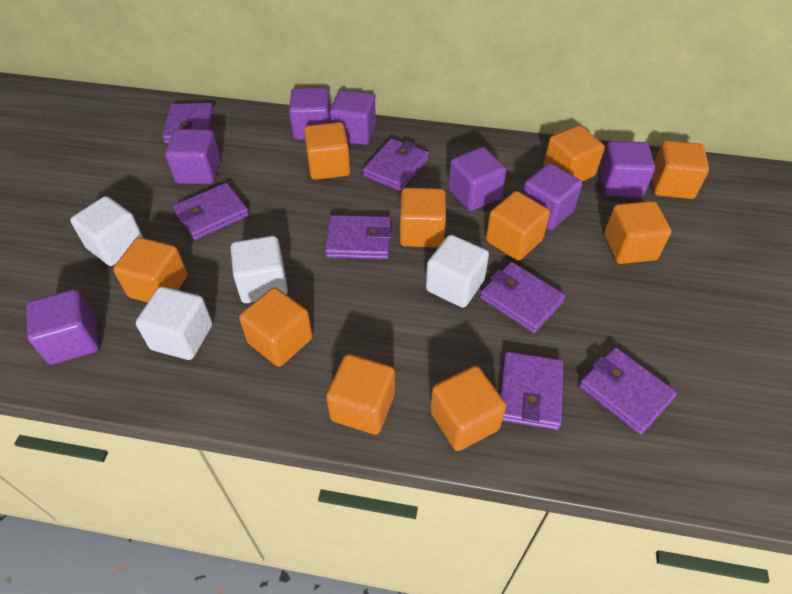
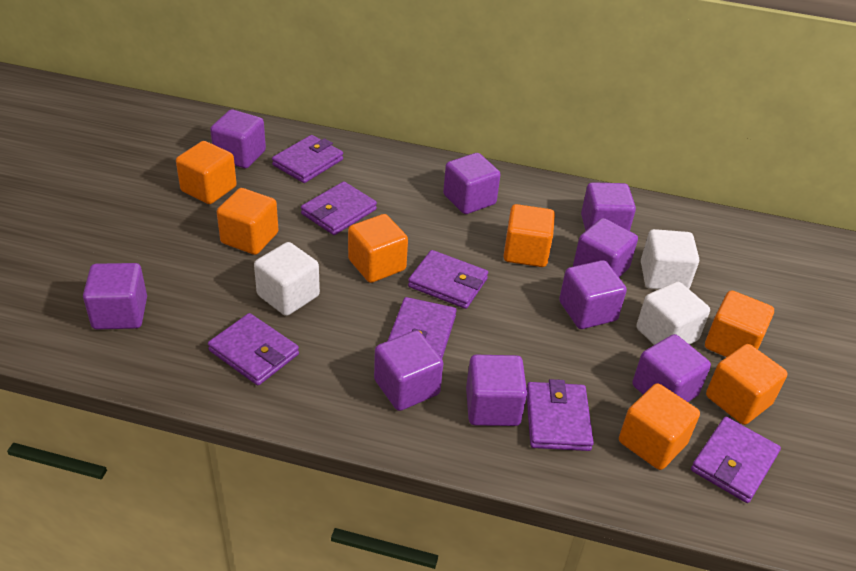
orange cube: [113,237,187,303] [239,287,312,367] [304,122,350,180] [326,354,395,435] [400,188,446,247] [430,366,506,451] [486,191,550,261] [543,125,605,181] [604,201,671,264] [652,141,709,199] = 10 -> [176,141,237,204] [217,188,279,255] [348,214,408,283] [503,204,555,267] [619,383,700,470] [705,290,774,357] [706,344,787,425] = 7
purple cube: [26,289,99,365] [165,129,221,184] [289,87,331,140] [330,90,376,145] [448,147,506,211] [522,163,582,230] [599,141,655,198] = 7 -> [83,263,147,330] [210,109,266,168] [374,330,443,411] [443,153,501,214] [466,355,527,426] [559,260,627,329] [573,218,638,277] [581,182,636,231] [632,334,711,402] = 9
white cube: [70,196,143,266] [136,286,213,360] [231,236,288,303] [426,235,489,308] = 4 -> [254,242,320,316] [636,282,710,345] [641,229,699,289] = 3

